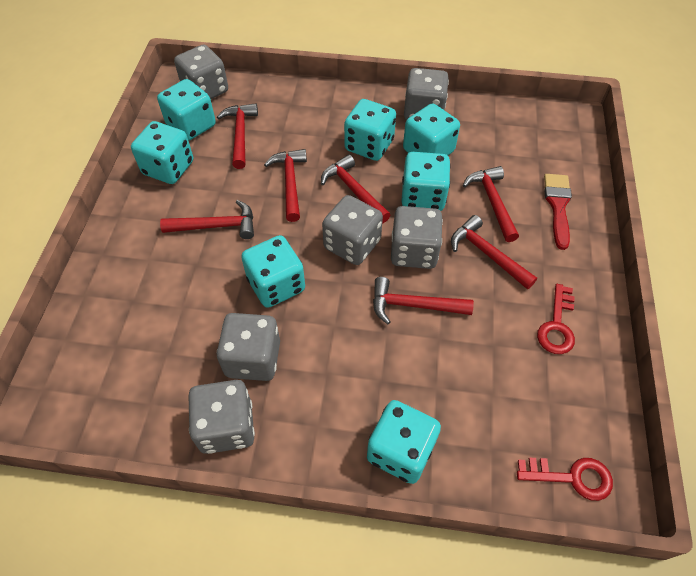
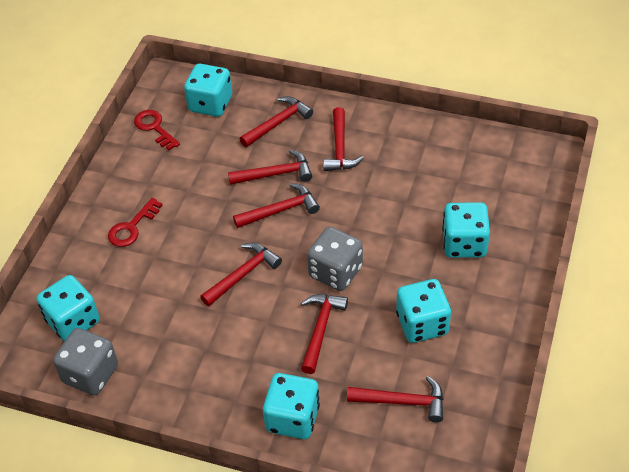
grey dice: [174,45,228,99] [189,380,255,454] [217,313,280,381] [322,195,383,265] [391,206,443,269] [404,68,449,120] = 6 -> [53,328,118,395] [307,227,363,291] = 2
red brush: [544,174,572,250] = 1 -> none = 0
turquoise dice: [131,121,193,184] [157,79,216,141] [241,235,305,308] [344,99,396,161] [367,400,441,484] [401,152,451,211] [403,103,460,155] = 7 -> [37,275,100,342] [184,64,232,117] [263,373,320,439] [396,279,451,343] [442,202,490,258] = 5

